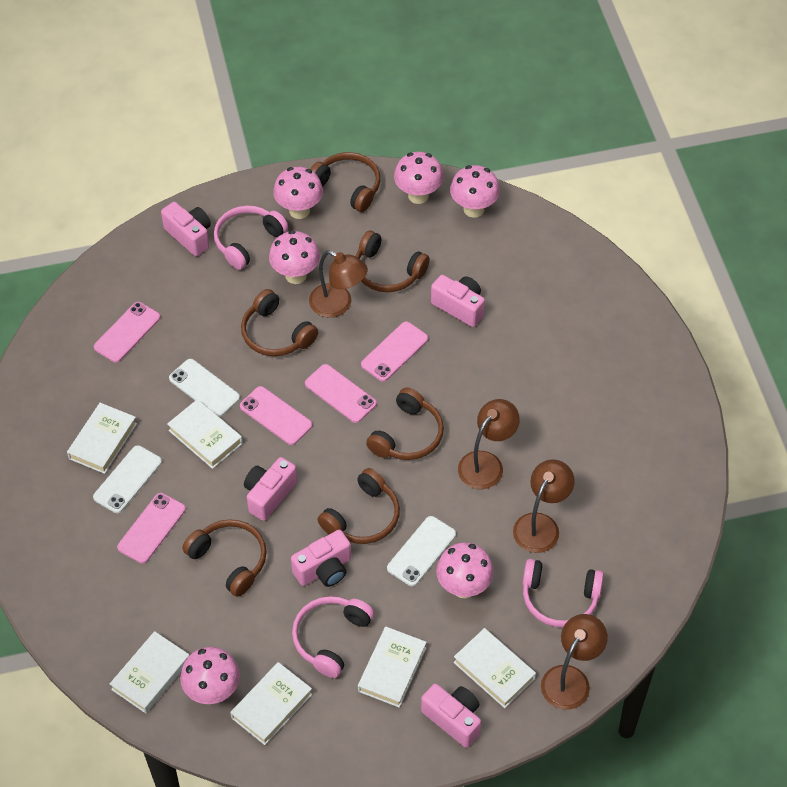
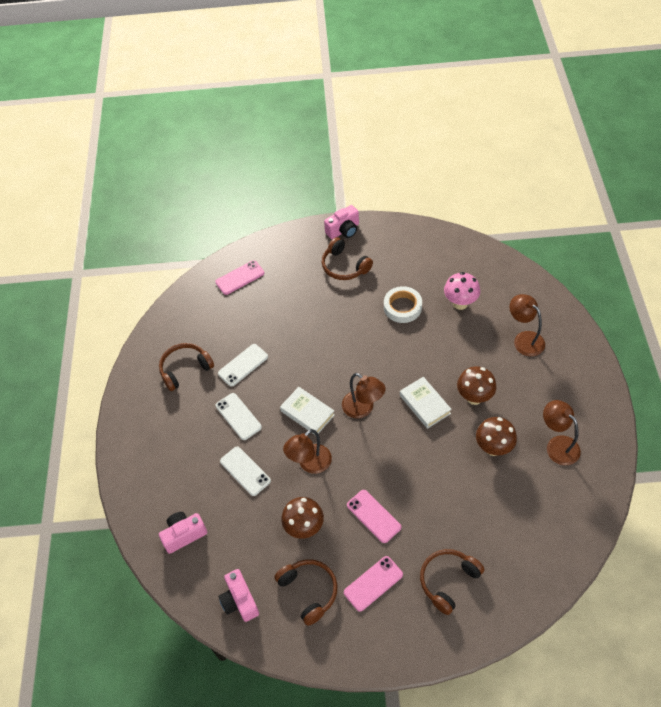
brown headphones: [182,519,266,597] [241,289,318,357] [310,152,380,212] [317,468,400,544] [355,230,430,292] [366,387,444,460] = 6 -> [159,343,214,391] [274,559,337,626] [322,237,373,280] [420,549,484,615] = 4
brown mushroom: none = 0 -> [281,497,324,539] [457,366,496,405] [476,417,517,456] = 3
pink camera: [161,202,211,256] [244,457,297,521] [291,530,351,587] [421,684,481,748] [431,275,485,327] = 5 -> [159,512,207,554] [219,569,259,622] [324,205,359,239] = 3
pink headphones: [214,206,288,270] [292,596,374,678] [523,559,604,627] = 3 -> none = 0
pink mushroom: [180,647,240,704] [269,230,320,284] [273,167,323,219] [394,152,444,204] [436,542,494,598] [450,165,500,218] = 6 -> [444,272,480,310] = 1
pink phone: [94,302,160,363] [117,493,186,564] [240,386,312,445] [305,364,377,423] [361,321,428,382] = 5 -> [215,260,264,295] [344,556,403,612] [347,490,401,543] = 3
white book: [67,403,137,474] [110,631,189,713] [167,399,243,469] [230,662,312,745] [358,627,427,708] [453,628,536,708] = 6 -> [280,387,335,435] [400,377,452,429] = 2
white tape: none = 0 -> [384,286,422,323] = 1

